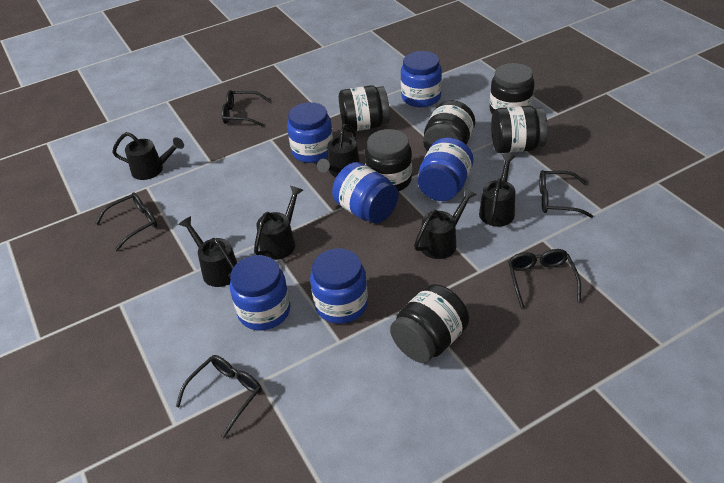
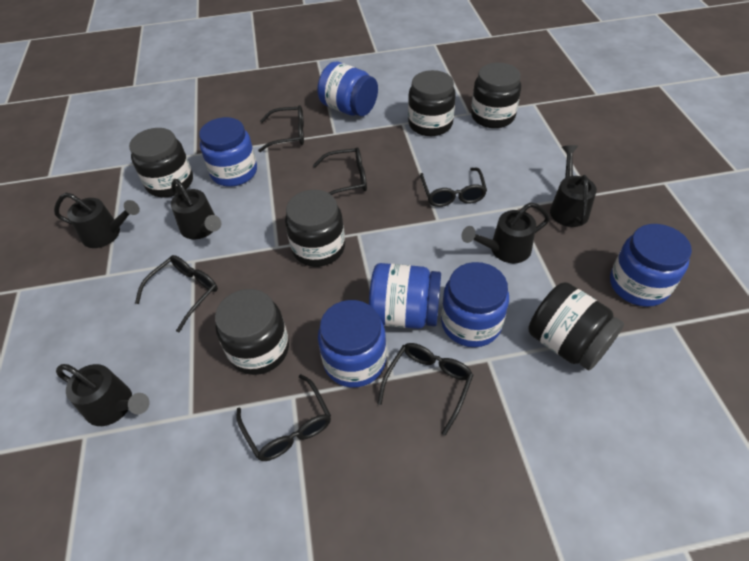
black glasses: [95,192,157,251] [176,355,262,438] [222,90,270,126] [508,249,581,308] [539,170,593,218] = 5 -> [135,255,218,332] [236,374,331,461] [258,105,304,152] [313,147,367,195] [377,343,473,436] [420,168,487,207] = 6
black watering can: [112,132,184,180] [178,216,237,287] [254,186,303,260] [317,124,360,177] [414,188,477,259] [479,154,516,227] = 6 -> [54,192,140,248] [56,364,149,426] [171,179,222,239] [461,202,550,263] [550,145,597,227] = 5

